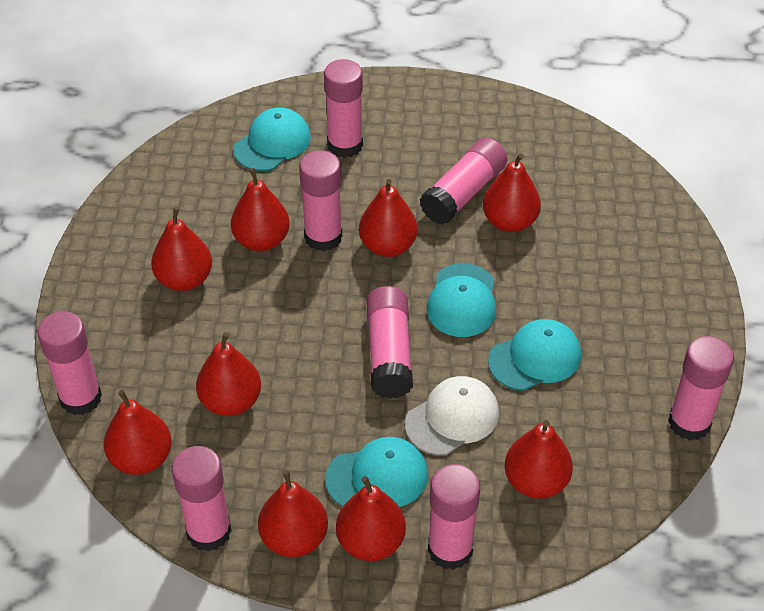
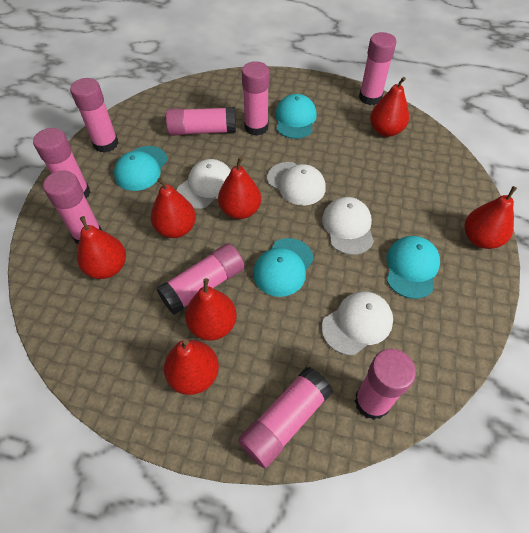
pink glue stick: [38,311,102,415] [171,446,231,552] [299,150,342,251] [324,59,363,158] [366,286,413,399] [420,138,508,225] [428,464,480,570] [668,336,734,441] = 8 -> [33,128,90,198] [43,170,102,244] [70,78,119,153] [156,243,244,315] [166,107,236,136] [238,367,333,468] [242,61,269,136] [355,349,416,420] [359,32,396,105] = 9
red pear: [104,390,172,475] [151,207,212,291] [196,332,261,416] [231,168,290,252] [258,470,328,558] [336,476,406,561] [359,179,418,257] [483,153,541,232] [505,420,573,499] = 9 -> [77,216,126,279] [151,178,196,238] [164,339,219,395] [185,278,237,341] [218,157,261,219] [370,77,409,137] [465,186,517,249] = 7
white cap: [405,376,499,455] = 1 -> [177,159,231,209] [267,162,326,205] [322,197,374,255] [322,291,393,355] = 4

